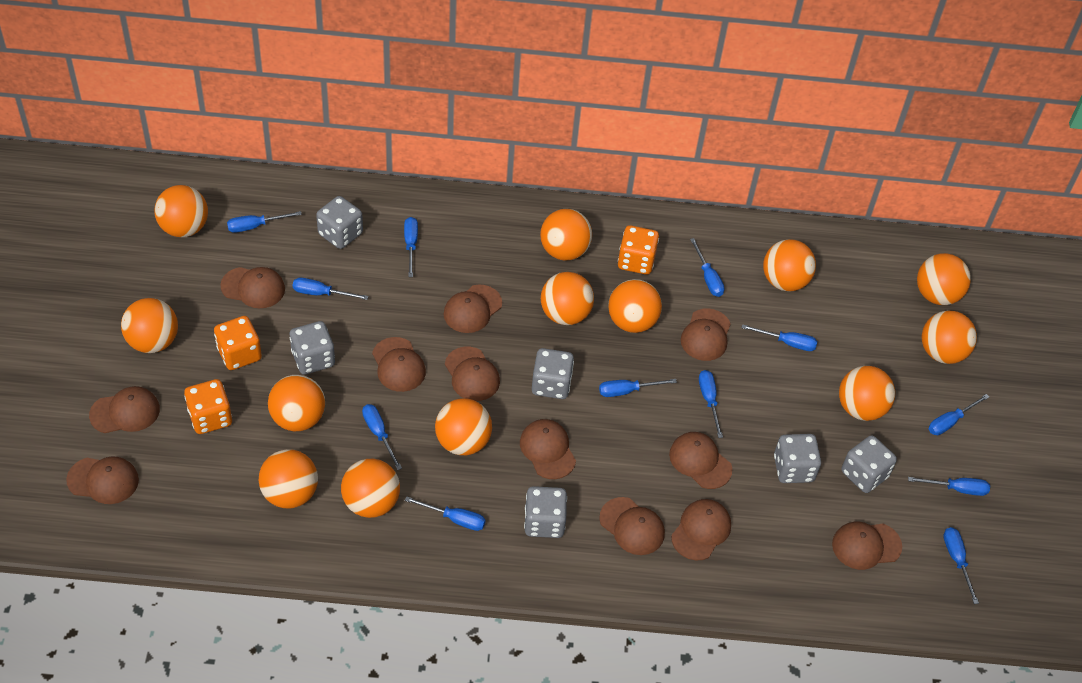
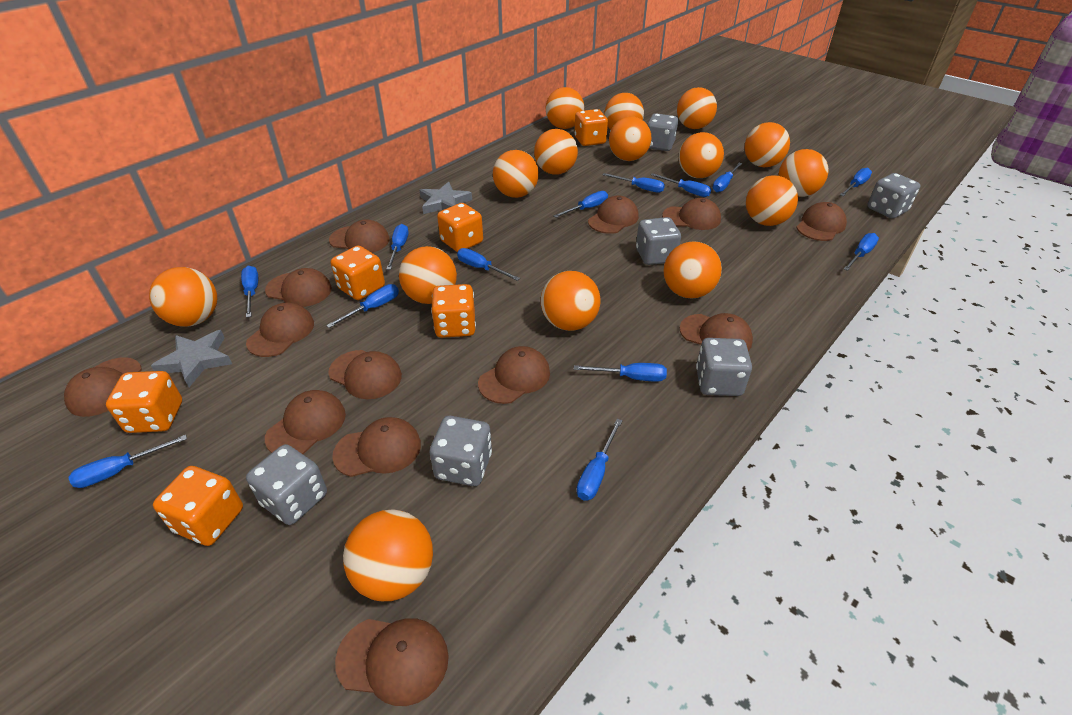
blue screwdriver: [227,211,302,233] [293,278,368,300] [362,404,402,470] [404,217,418,277] [405,496,486,531] [599,379,677,397] [690,238,724,297] [699,370,723,438] [741,324,817,351] [908,477,990,496] [929,394,989,435] [943,527,979,604] = 12 -> [68,435,187,488] [241,266,258,318] [326,284,399,328] [386,224,409,270] [457,248,520,281] [553,191,608,218] [574,363,667,382] [577,419,622,501] [603,173,665,193] [651,173,711,197] [713,163,742,192] [840,168,872,196] [844,233,879,271] = 13
brown cap: [66,457,139,504] [89,386,160,433] [221,267,285,308] [372,337,426,392] [444,285,502,333] [445,347,500,401] [520,419,576,479] [599,497,665,555] [669,432,732,489] [671,499,731,560] [681,308,731,361] [832,522,902,570] = 12 -> [64,357,142,417] [246,302,314,357] [265,268,332,307] [265,390,346,454] [328,350,402,399] [329,219,389,253] [332,417,421,477] [335,618,449,706] [478,346,550,404] [588,195,639,234] [662,198,721,230] [680,313,753,351] [796,202,847,241] = 13
grey star: none = 0 -> [151,330,232,387] [419,182,472,214] = 2
orange ball: [121,298,178,353] [155,185,208,237] [259,449,318,508] [268,375,325,431] [341,459,400,518] [435,398,492,455] [540,209,592,260] [541,272,594,325] [608,279,662,333] [763,239,816,291] [839,366,895,421] [917,253,971,305] [922,310,977,364] = 13 -> [149,267,217,327] [343,510,433,601] [399,246,457,304] [493,150,539,198] [534,129,578,175] [541,271,600,331] [545,87,584,129] [604,93,644,130] [609,116,651,161] [663,241,722,299] [677,87,717,129] [679,132,724,178] [745,122,790,167] [746,175,798,226] [779,149,828,197] = 15
orange dice: [184,379,232,434] [214,316,262,370] [618,225,659,275] = 3 -> [106,371,182,433] [153,466,243,546] [331,246,385,300] [431,284,476,338] [437,203,483,252] [575,109,608,146] = 6

